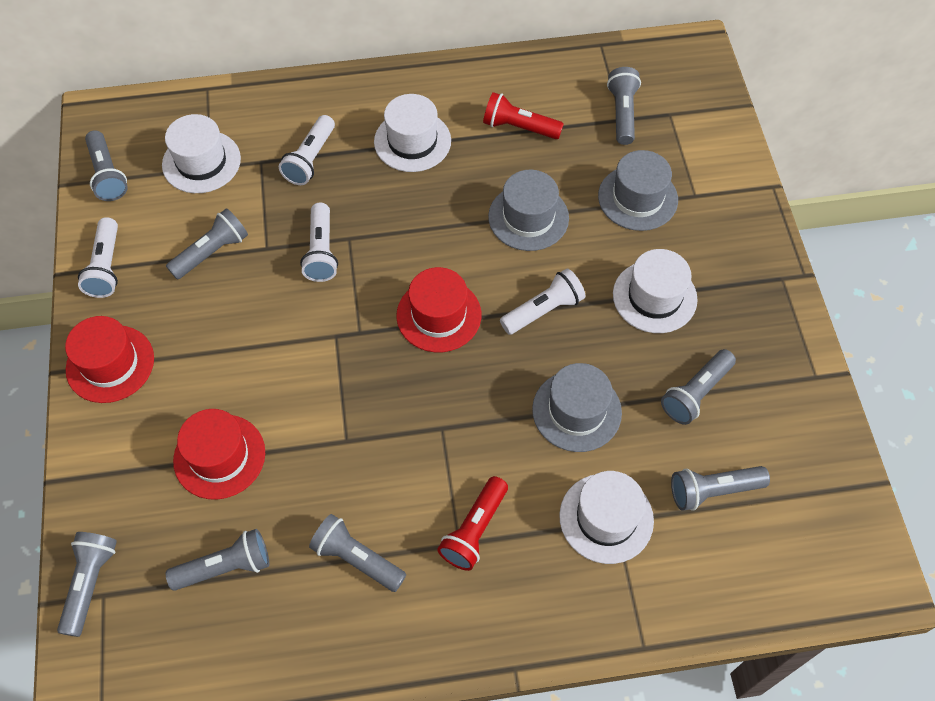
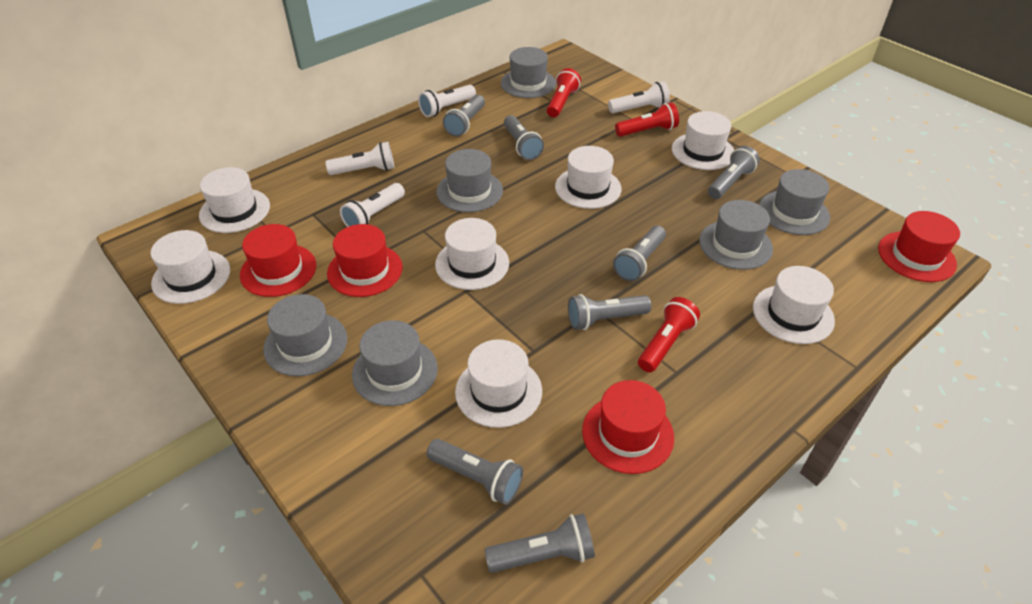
grey flashlight: [57,532,117,637] [85,130,128,201] [166,208,248,279] [166,529,269,591] [309,514,406,592] [607,67,641,145] [661,349,736,425] [671,466,770,511] = 8 -> [427,439,523,505] [443,95,485,137] [485,513,595,573] [504,115,544,160] [568,294,651,330] [613,226,666,281] [708,146,760,199] = 7
grey hat: [488,170,569,251] [532,363,622,452] [598,150,678,231] = 3 -> [263,294,347,376] [352,320,438,406] [436,149,503,212] [501,47,556,98] [699,200,773,270] [759,169,830,235] = 6
red flashlight: [437,476,508,571] [483,92,564,139] = 2 -> [547,68,581,117] [615,102,679,137] [638,297,700,372] = 3
red hat: [65,316,154,403] [173,409,265,500] [396,267,481,352] = 3 -> [240,224,316,297] [327,224,403,297] [582,380,674,474] [878,211,960,282] = 4
white hat: [162,114,241,193] [374,94,451,172] [559,471,654,564] [613,249,698,333] = 4 -> [151,230,230,304] [199,167,270,233] [435,218,509,290] [455,339,542,428] [555,146,621,209] [672,111,734,170] [753,266,835,344] = 7

